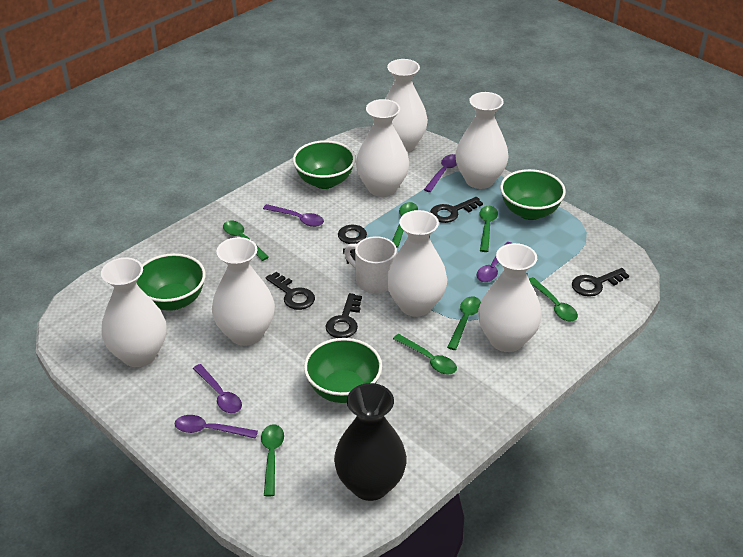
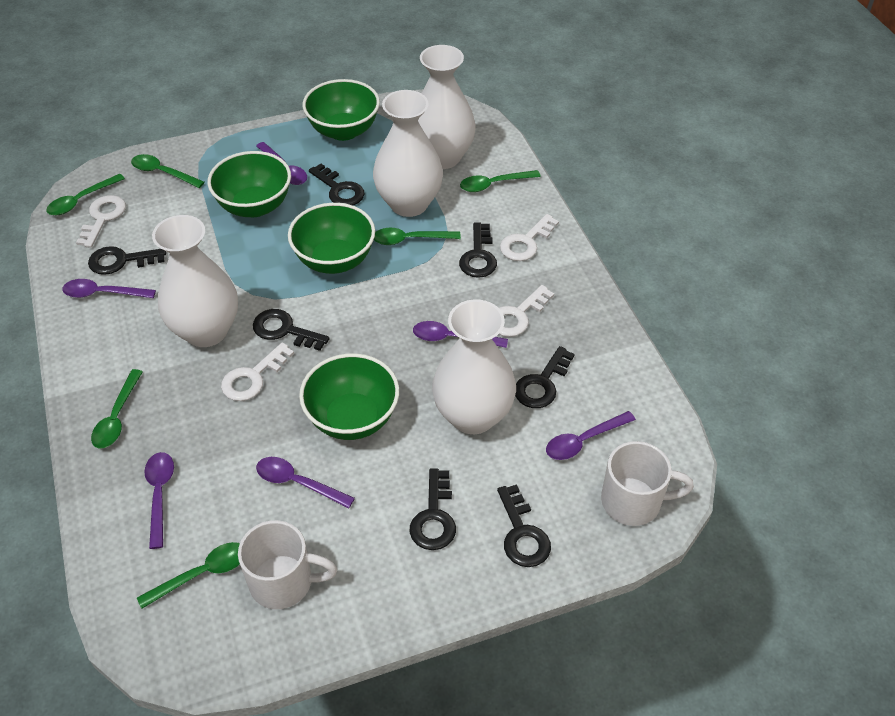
black key: [266,272,315,310] [325,293,362,338] [338,225,367,264] [430,197,483,223] [572,268,629,297] = 5 -> [88,246,166,275] [253,309,330,351] [309,164,365,206] [410,468,456,550] [459,222,497,278] [497,484,551,567] [515,346,575,408] = 7
black vase: [334,383,407,501] = 1 -> none = 0
green spoon: [223,221,269,261] [261,424,284,497] [392,202,418,248] [393,334,457,375] [447,296,481,350] [480,206,498,252] [529,277,578,321] = 7 -> [46,174,125,216] [91,369,143,448] [131,154,204,188] [137,542,240,609] [374,228,461,245] [460,170,541,192] = 6
purple spoon: [175,415,258,439] [193,364,242,413] [263,204,324,227] [424,154,457,192] [477,242,512,282] = 5 -> [62,279,156,298] [145,452,174,549] [256,142,307,185] [256,457,355,508] [413,321,508,348] [546,411,636,460] = 6
white key: none = 0 -> [76,195,126,248] [221,342,294,401] [499,285,554,337] [500,214,559,261] = 4
white mug: [344,236,397,294] = 1 -> [238,520,337,609] [601,441,694,526] = 2
white vase: [101,258,166,367] [212,237,275,346] [356,99,409,197] [385,59,428,152] [386,210,448,317] [455,92,509,189] [478,243,542,352] = 7 -> [152,215,238,347] [373,90,443,217] [418,45,476,169] [432,300,516,434] = 4

